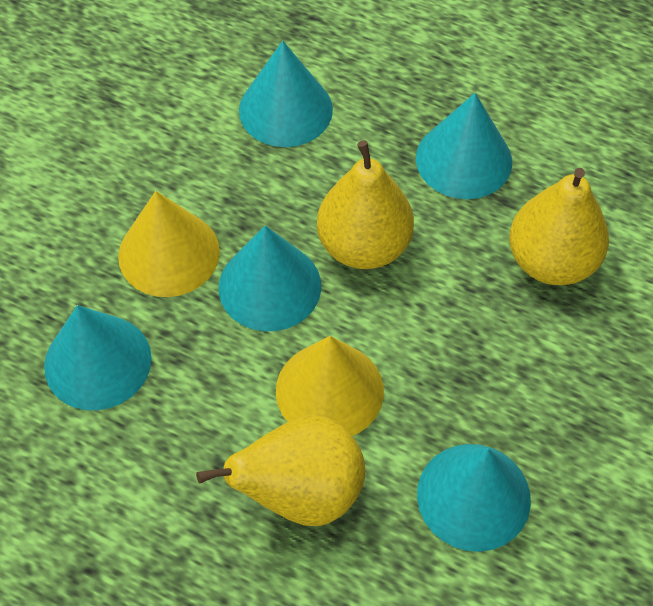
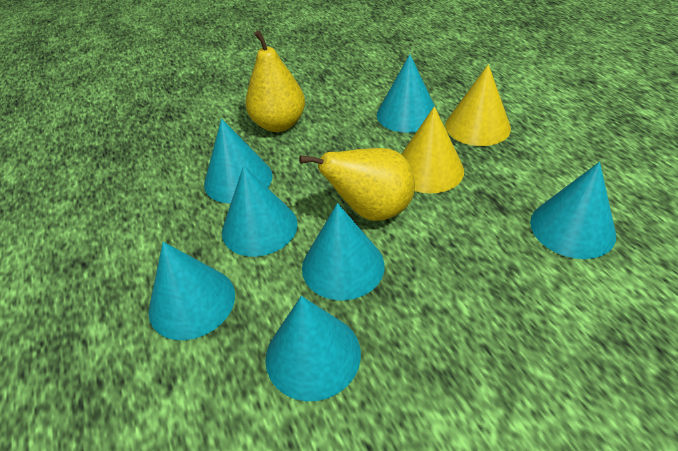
turquoise cone: [44,305,151,410] [219,226,321,332] [239,41,333,147] [416,93,512,199] [417,444,531,552] = 5 -> [148,242,235,340] [204,118,273,204] [222,165,298,257] [265,296,361,401] [302,203,385,300] [377,54,437,133] [530,162,616,259] = 7
yellow pear: [196,415,365,526] [317,140,414,269] [509,168,609,285] = 3 -> [245,30,305,132] [299,148,415,221] = 2

